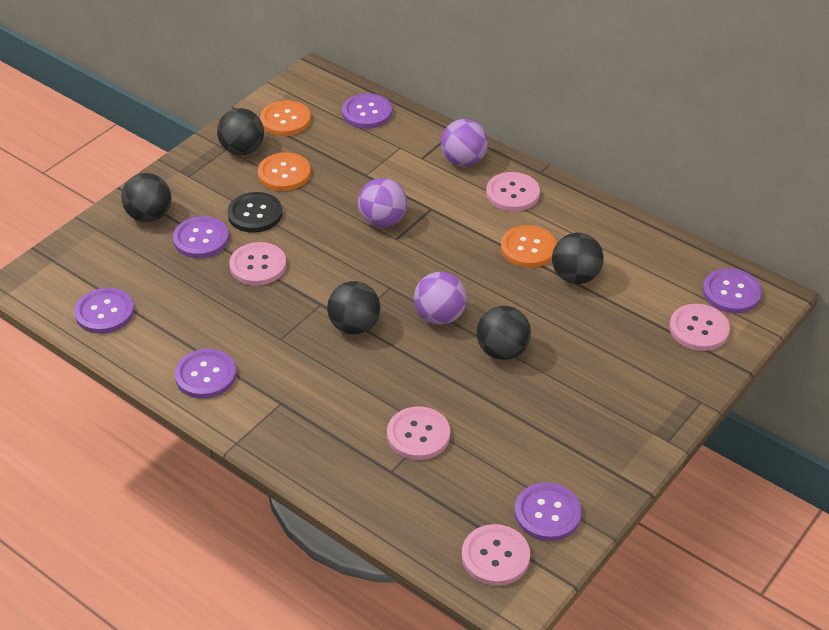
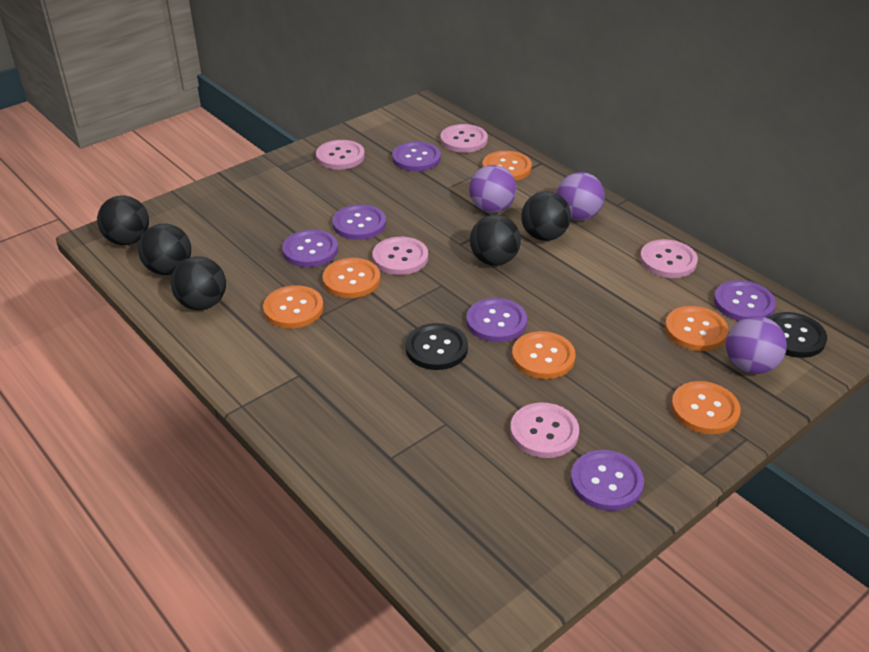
black button: [228,192,282,233] = 1 -> [406,323,468,370] [768,312,827,358] = 2
orange button: [258,152,311,191] [260,100,311,136] [501,225,557,268] = 3 -> [263,285,324,328] [323,258,380,298] [482,151,532,181] [512,331,575,379] [665,306,728,351] [671,381,741,434] = 6

